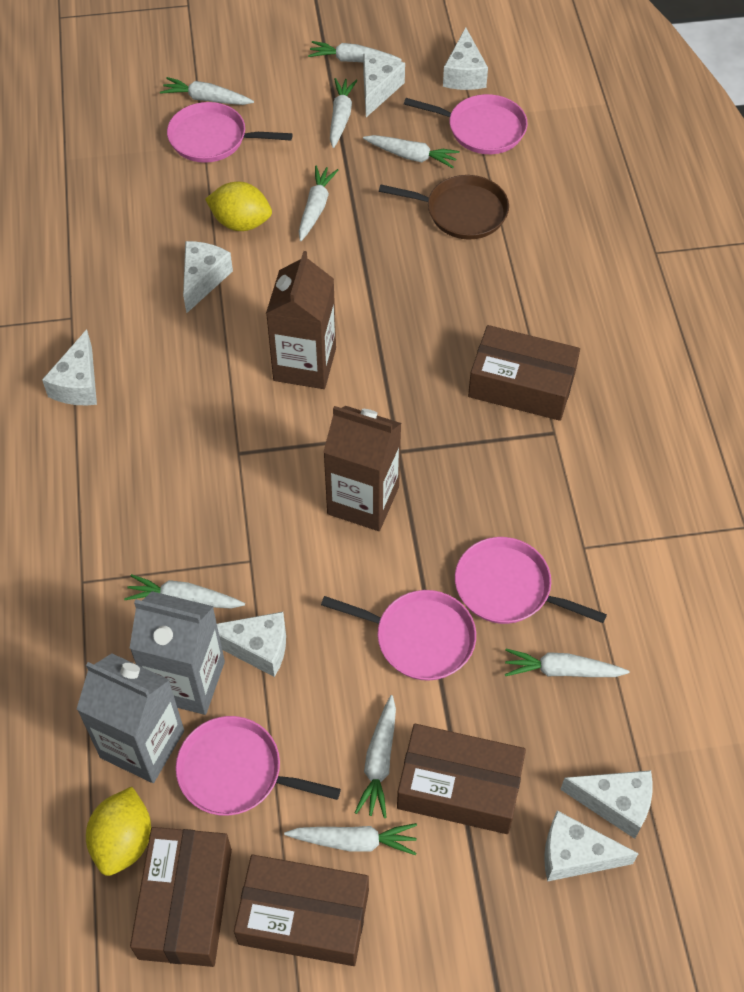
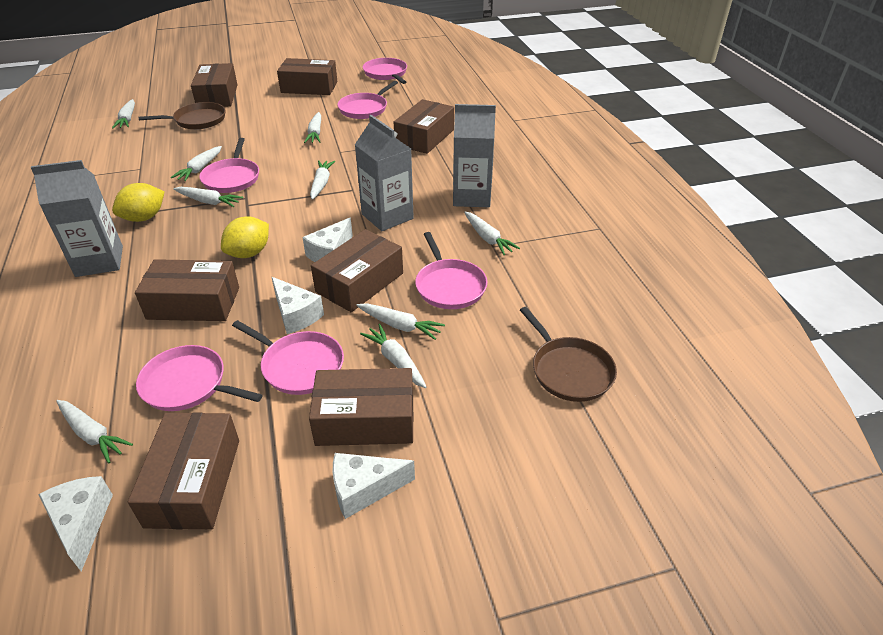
brown box: [130,827,232,967] [234,855,369,966] [397,724,526,834] [468,325,580,421] = 4 -> [128,412,239,529] [135,259,239,321] [191,63,238,107] [277,58,338,95] [309,368,414,446] [311,229,403,312] [394,99,454,154] = 7
brown carton: [266,251,336,389] [323,406,402,531] = 2 -> none = 0
brown pan: [379,175,509,239] = 1 -> [139,102,225,129] [520,307,617,402] = 2
grey carton: [77,653,184,783] [129,591,225,715] = 2 -> [31,160,123,277] [355,115,414,231] [453,104,496,207] = 3
pink pan: [167,102,293,163] [176,716,341,816] [321,590,476,681] [404,94,527,154] [455,537,607,624] = 5 -> [136,345,263,411] [199,138,259,193] [232,320,344,395] [337,81,398,119] [363,58,407,84] [415,232,487,309] = 6
white cheese: [42,329,97,405] [183,241,233,313] [217,612,286,677] [363,54,405,117] [443,27,488,90] [544,811,639,882] [560,770,653,839] = 7 -> [38,476,113,571] [272,277,324,334] [302,218,353,262] [333,453,415,519] = 4

